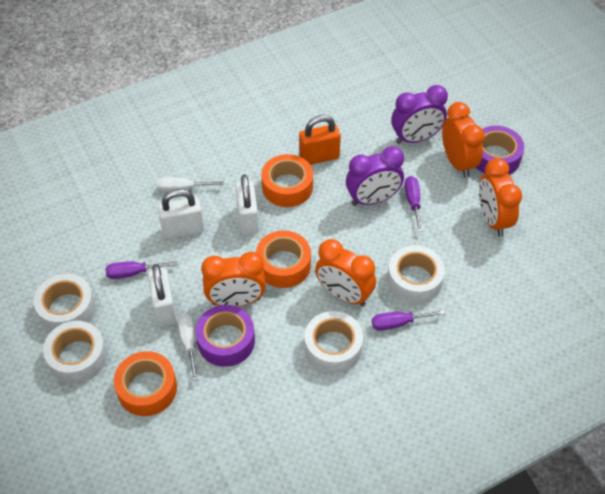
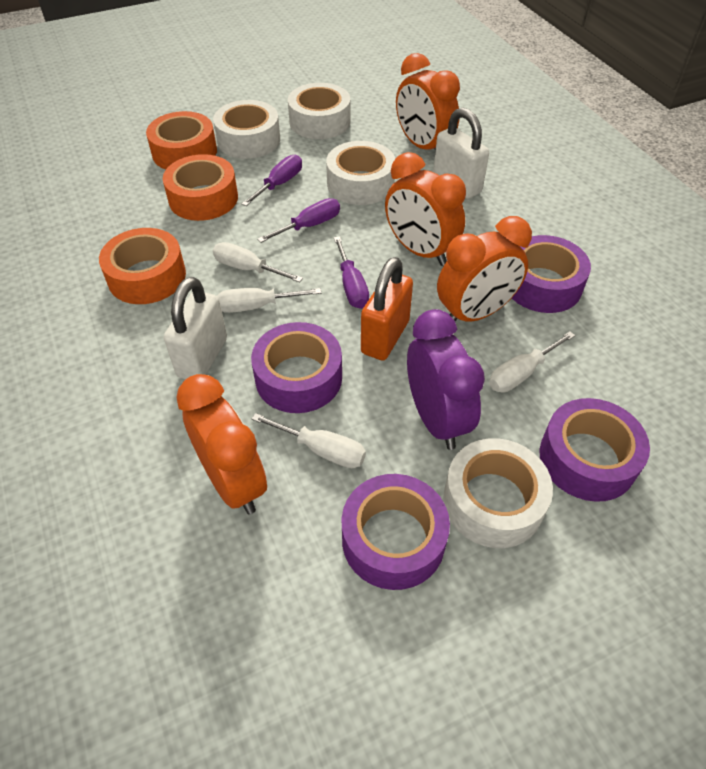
purple clock: [346,146,404,206] [391,85,448,144] = 2 -> [407,309,485,450] = 1
purple tape: [195,305,255,367] [476,126,524,175] = 2 -> [251,322,342,413] [341,474,450,590] [512,235,591,313] [539,398,650,502] = 4
white padlock: [148,264,177,326] [158,189,204,239] [235,174,259,235] = 3 -> [164,277,227,379] [433,108,489,199] = 2
white screwdriver: [157,177,224,192] [178,314,198,381] = 2 -> [213,242,303,282] [217,288,321,313] [252,413,366,468] [489,331,575,393] = 4

